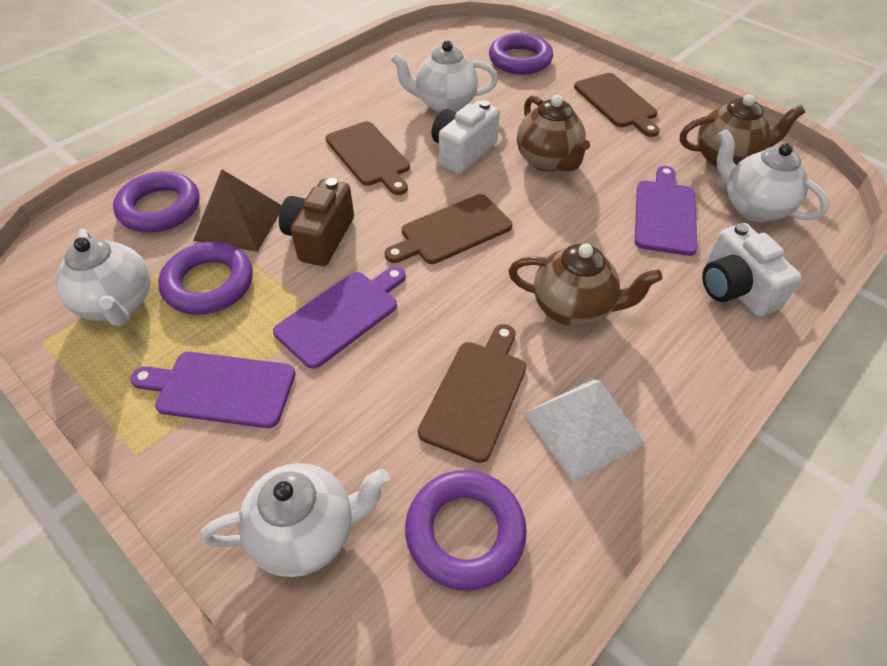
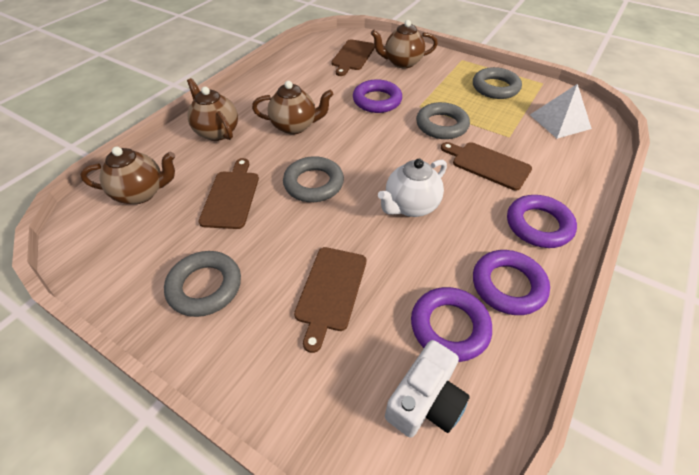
brown camera: [279,178,354,266] = 1 -> none = 0
brown pyramid: [193,169,282,252] = 1 -> none = 0
brown teapot: [509,244,662,327] [517,95,590,172] [680,94,805,168] = 3 -> [80,147,175,204] [187,78,238,141] [252,81,333,135] [371,20,438,68] = 4
grey ring: none = 0 -> [164,251,241,317] [283,156,344,202] [416,102,470,139] [473,67,522,99] = 4
purple cutting board: [130,352,296,428] [273,266,406,369] [635,166,697,256] = 3 -> none = 0
white camera: [431,100,500,174] [702,223,802,317] = 2 -> [385,340,470,438] = 1
white teapot: [56,228,150,326] [201,463,390,577] [390,41,498,113] [717,130,829,222] = 4 -> [378,159,447,217] = 1

